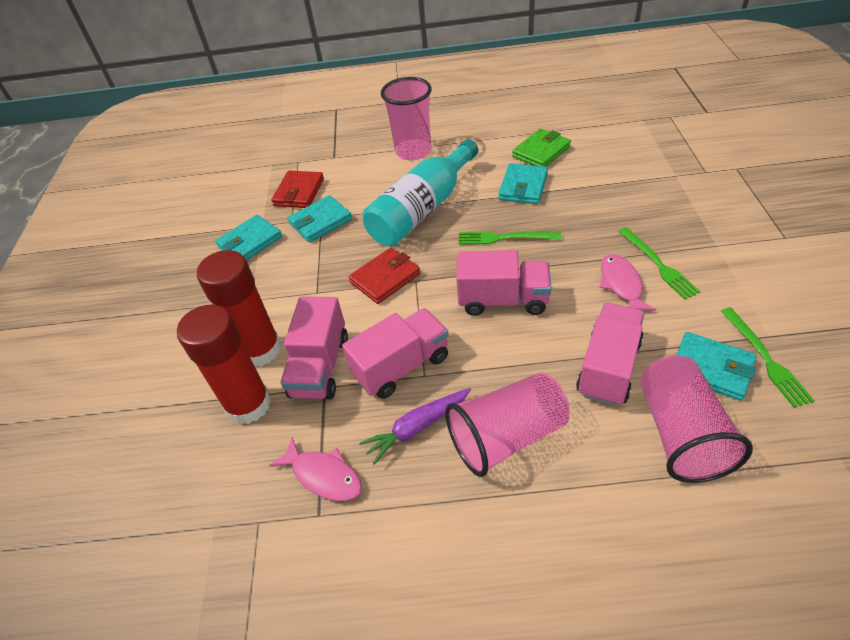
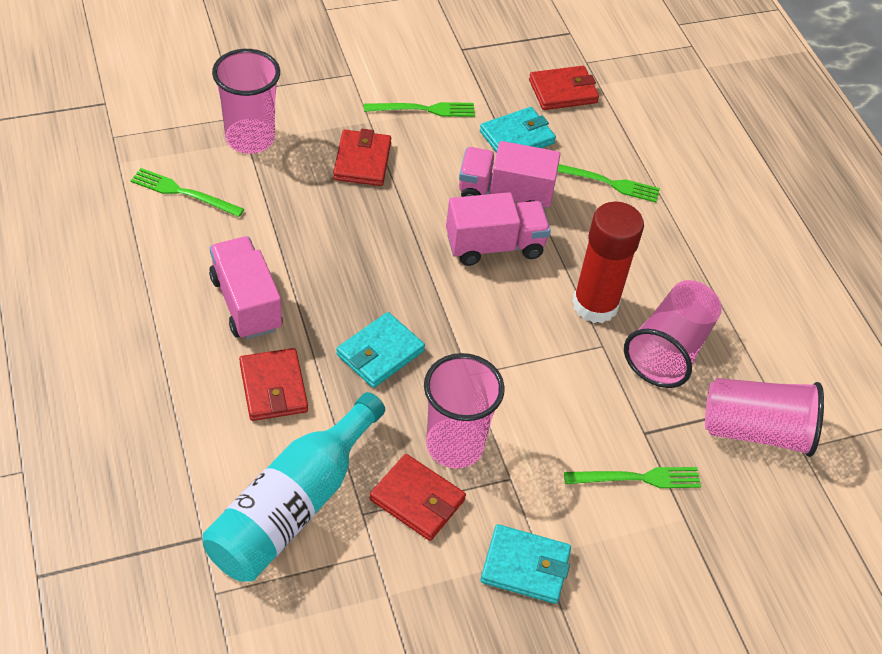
green fork: [458,232,561,245] [618,227,700,300] [721,307,815,408] = 3 -> [130,168,244,217] [364,102,475,117] [557,164,660,203] [564,467,701,488] = 4
green wallet: [512,129,571,167] = 1 -> none = 0
pink cup: [381,77,432,160] [445,373,570,477] [640,356,753,483] = 3 -> [212,49,280,154] [424,353,505,468] [624,280,722,388] [705,378,824,457] = 4
pink fish: [269,437,362,501] [600,254,656,311] = 2 -> none = 0
pink truck: [281,296,348,399] [342,308,449,399] [456,250,552,316] [576,303,645,406] = 4 -> [209,236,283,340] [446,192,551,266] [459,141,560,208] = 3
purple carrot: [359,388,471,465] = 1 -> none = 0
red glue stick: [177,305,271,424] [197,250,282,367] = 2 -> [573,202,644,323] = 1
red wallet: [271,171,324,208] [349,248,420,304] = 2 -> [239,348,308,421] [333,129,391,186] [370,454,466,541] [529,66,599,110] = 4
turquoise wallet: [215,215,282,261] [288,195,352,242] [498,163,548,204] [676,332,757,400] = 4 -> [336,312,425,388] [480,107,556,153] [480,524,571,604] = 3

